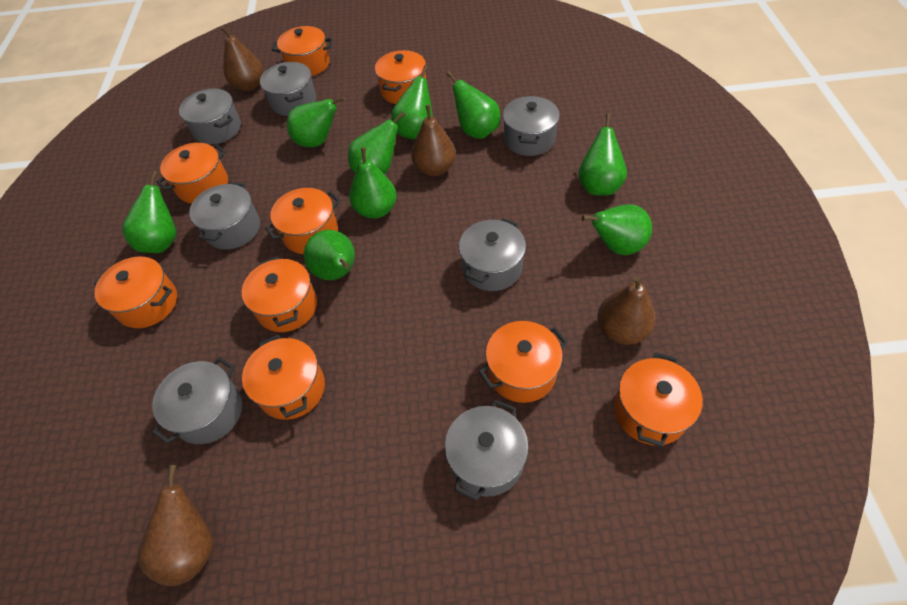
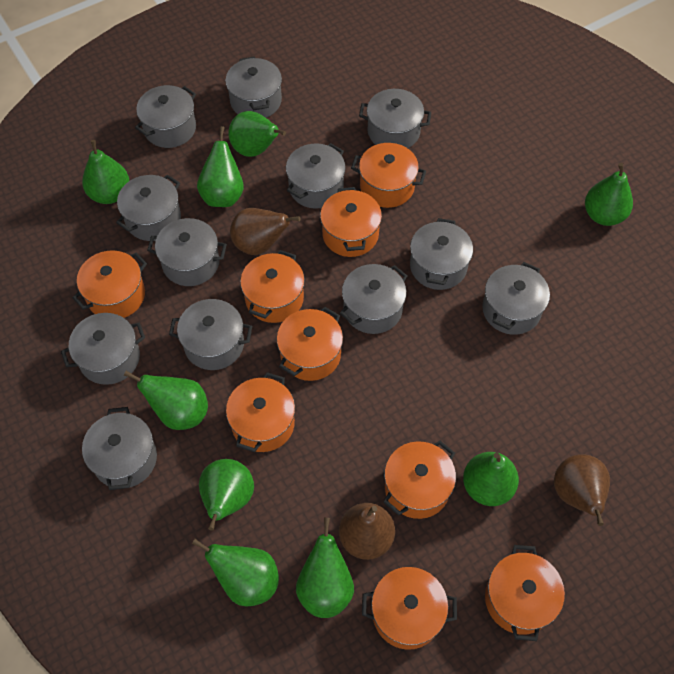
brown pear: [138,465,213,586] [220,26,263,91] [411,105,456,176] [597,275,656,345] = 4 -> [230,208,300,255] [339,503,395,560] [554,454,610,526] = 3
grey pot: [152,357,242,444] [179,88,241,145] [189,182,260,250] [260,62,316,116] [445,400,529,501] [459,218,526,291] [503,96,560,156] = 7 -> [61,313,145,385] [82,407,157,490] [116,174,181,241] [135,85,196,148] [147,218,227,286] [169,299,252,370] [225,56,282,118] [286,143,346,209] [340,264,407,334] [359,89,431,148] [410,218,473,290] [482,262,550,335] = 12

